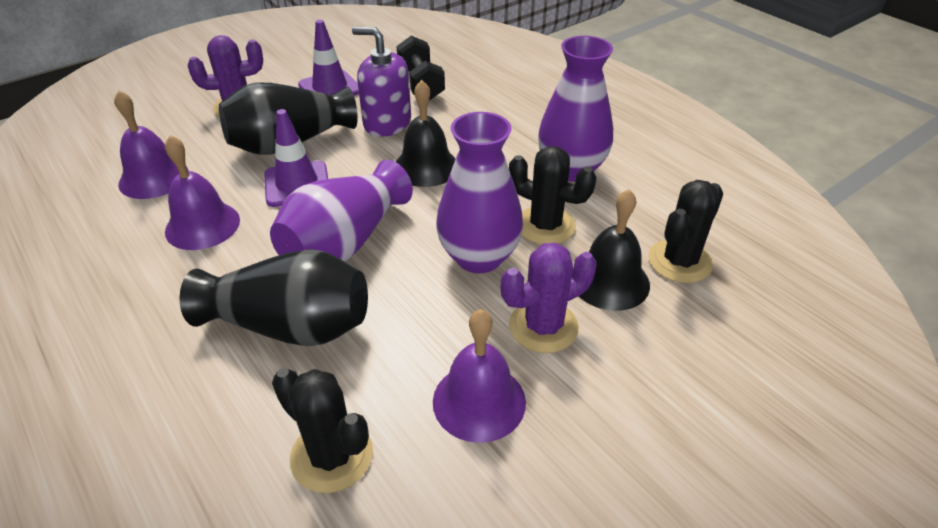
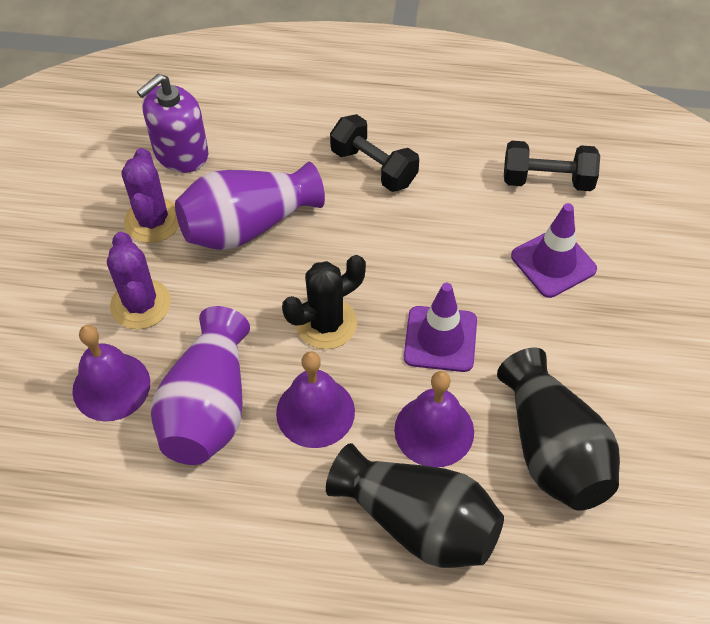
black bell: [396,80,455,187] [579,189,650,311] = 2 -> none = 0
black cactus: [272,368,373,493] [509,146,596,244] [648,180,723,283] = 3 -> [282,255,366,349] = 1
black dumbbell: [396,36,445,100] = 1 -> [330,114,419,192] [504,141,600,191] = 2
purple vase: [270,160,413,262] [436,112,523,273] [538,36,613,182] = 3 -> [151,306,250,465] [175,162,325,250] = 2

